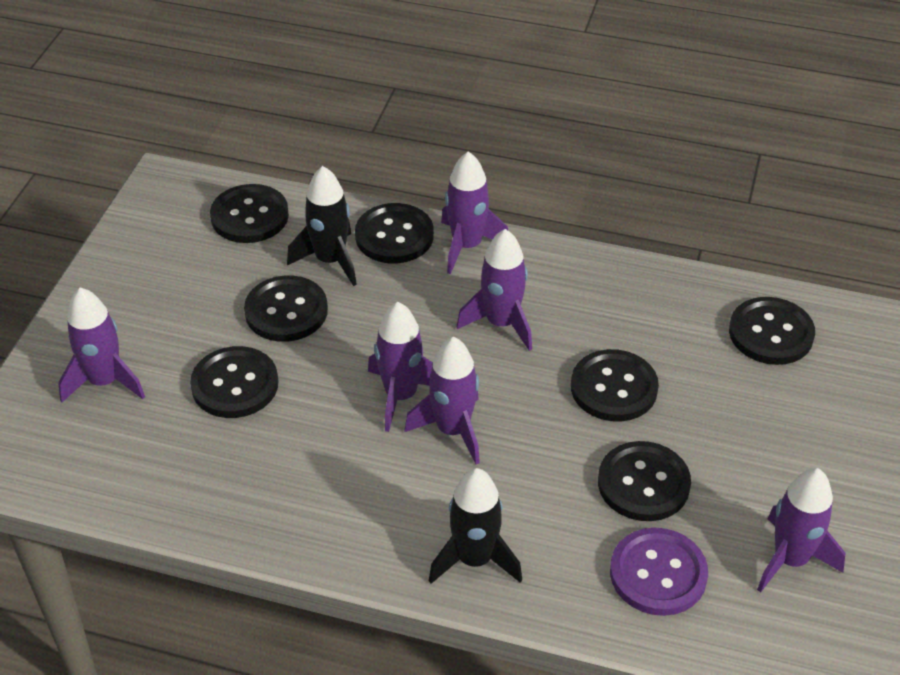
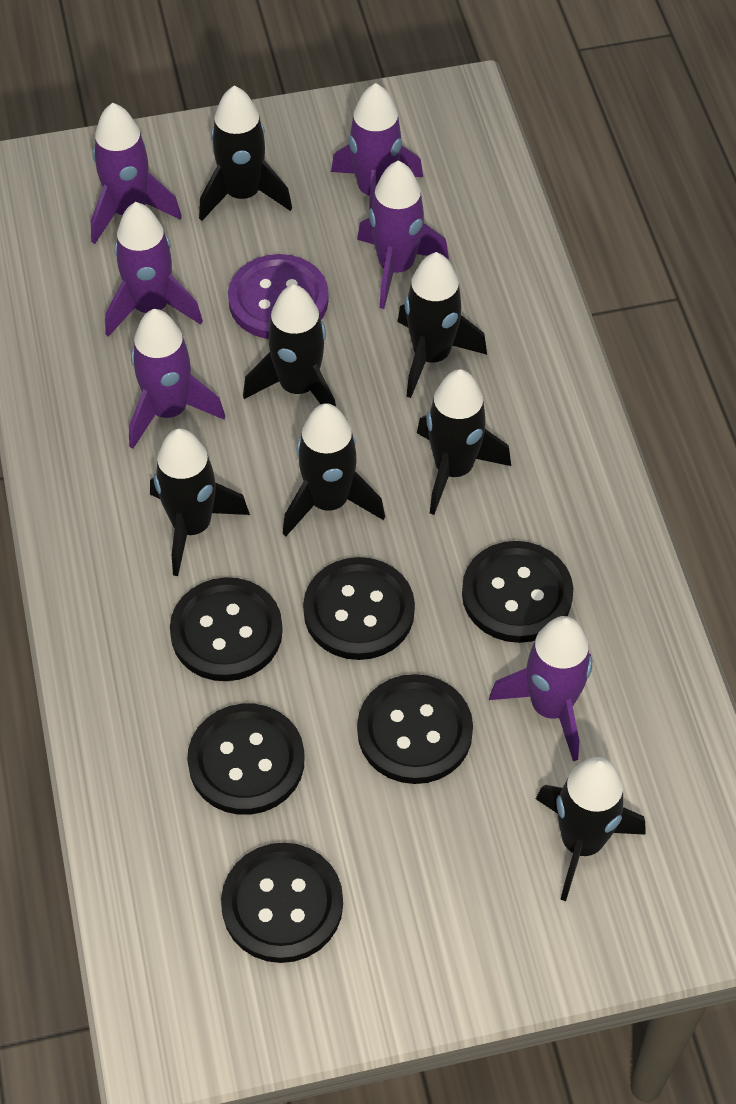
black button: [190,346,278,418] [210,184,289,243] [244,275,328,342] [355,203,434,263] [571,349,659,422] [598,441,691,521] [729,297,815,365] = 7 -> [170,577,283,681] [187,704,304,815] [221,843,343,963] [303,557,415,660] [357,674,473,784] [462,541,573,643] = 6
black rocket: [287,166,357,286] [429,468,522,584] = 2 -> [150,429,250,576] [199,86,292,221] [243,284,336,407] [283,403,385,536] [397,252,487,398] [417,369,511,515] [536,757,646,901] = 7

